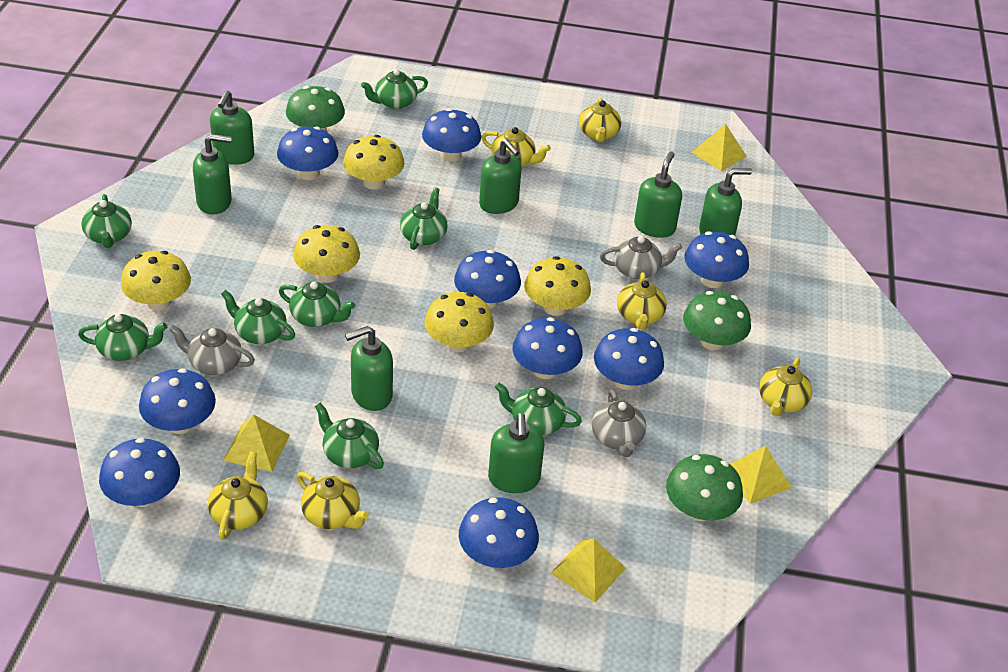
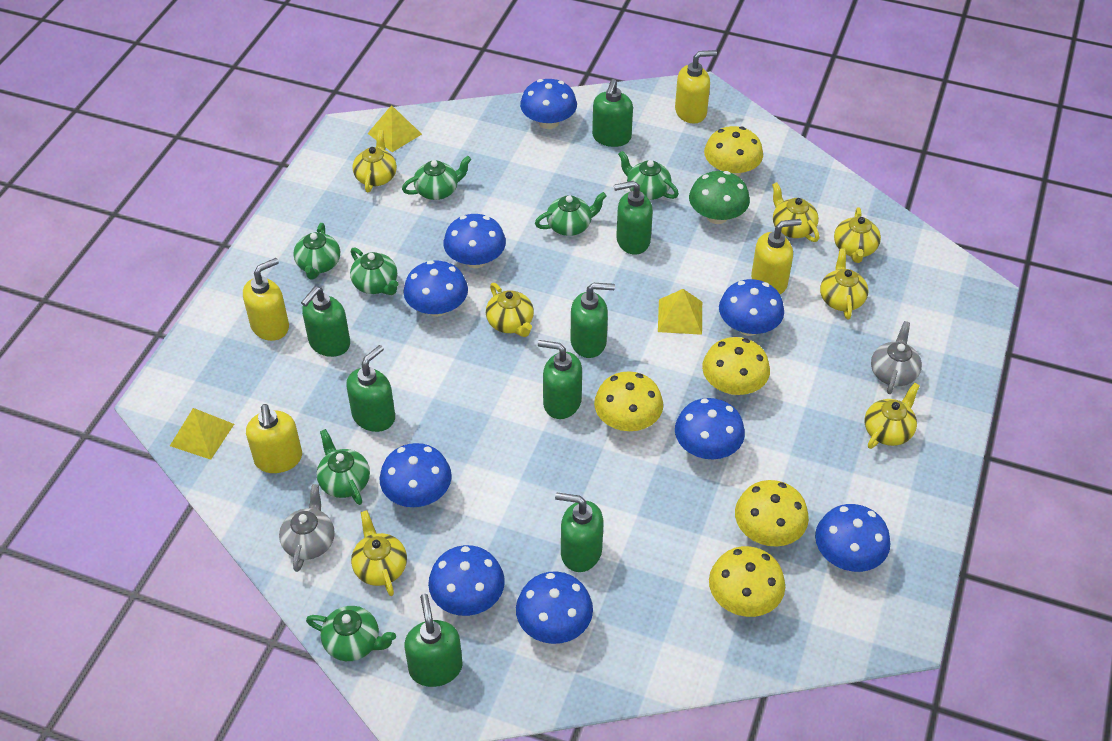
green mushroom: [286,86,345,132] [666,454,743,521] [683,291,751,350] = 3 -> [689,171,750,224] = 1
green soap dispenser: [193,134,232,214] [210,90,254,165] [345,326,393,411] [479,139,522,214] [488,413,545,493] [634,151,682,238] [699,168,752,236] = 7 -> [301,286,350,357] [346,345,395,432] [404,594,463,687] [538,340,582,419] [555,492,603,572] [570,283,615,358] [592,79,633,147] [614,181,653,254] = 8
green teapot: [78,314,167,361] [81,194,132,248] [221,290,295,344] [279,282,355,327] [315,403,384,469] [361,69,428,109] [400,187,447,250] [495,383,582,436] = 8 -> [293,223,340,279] [306,606,396,661] [317,429,370,505] [350,247,398,295] [402,156,471,200] [535,192,607,236] [618,151,679,200] = 7
grey teapot: [169,325,255,375] [592,389,646,457] [600,236,682,279] = 3 -> [279,484,335,572] [871,321,922,394] = 2
yellow pyramid: [223,415,290,472] [551,539,626,602] [692,124,747,171] [730,446,792,504] = 4 -> [170,408,234,460] [367,105,422,152] [658,289,702,335] = 3
yellow soap dispenser: none = 0 -> [243,258,289,341] [246,404,302,473] [675,50,717,124] [751,219,802,294] = 4
yellow teapot: [208,451,268,540] [297,472,369,529] [481,127,551,167] [579,97,622,143] [617,272,667,330] [759,358,812,416] = 6 -> [351,510,407,596] [352,130,397,192] [486,283,534,337] [772,182,819,242] [820,249,868,319] [834,207,881,263] [865,383,920,449] = 7

